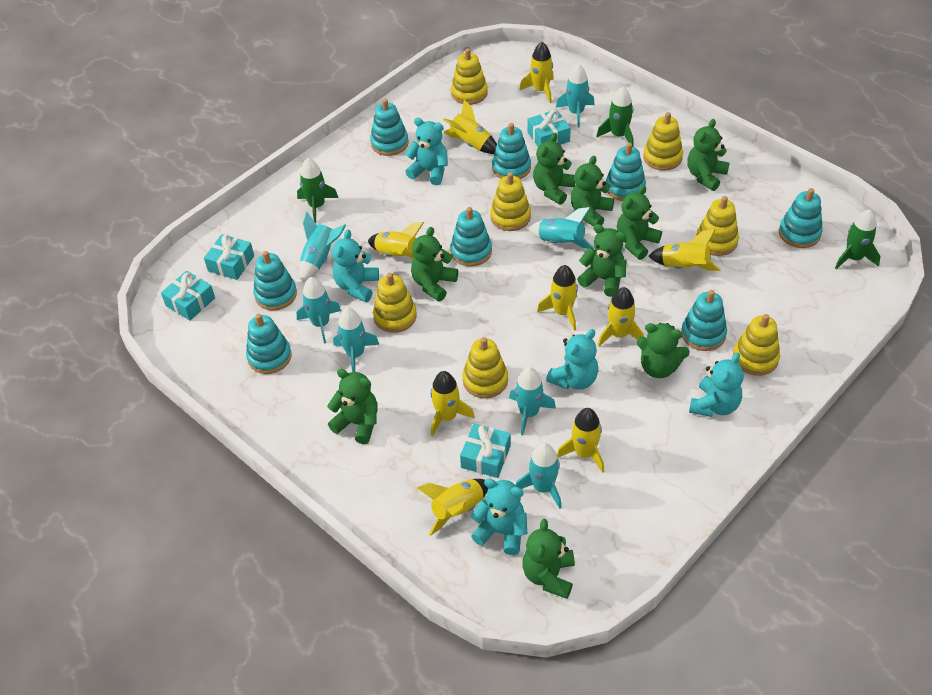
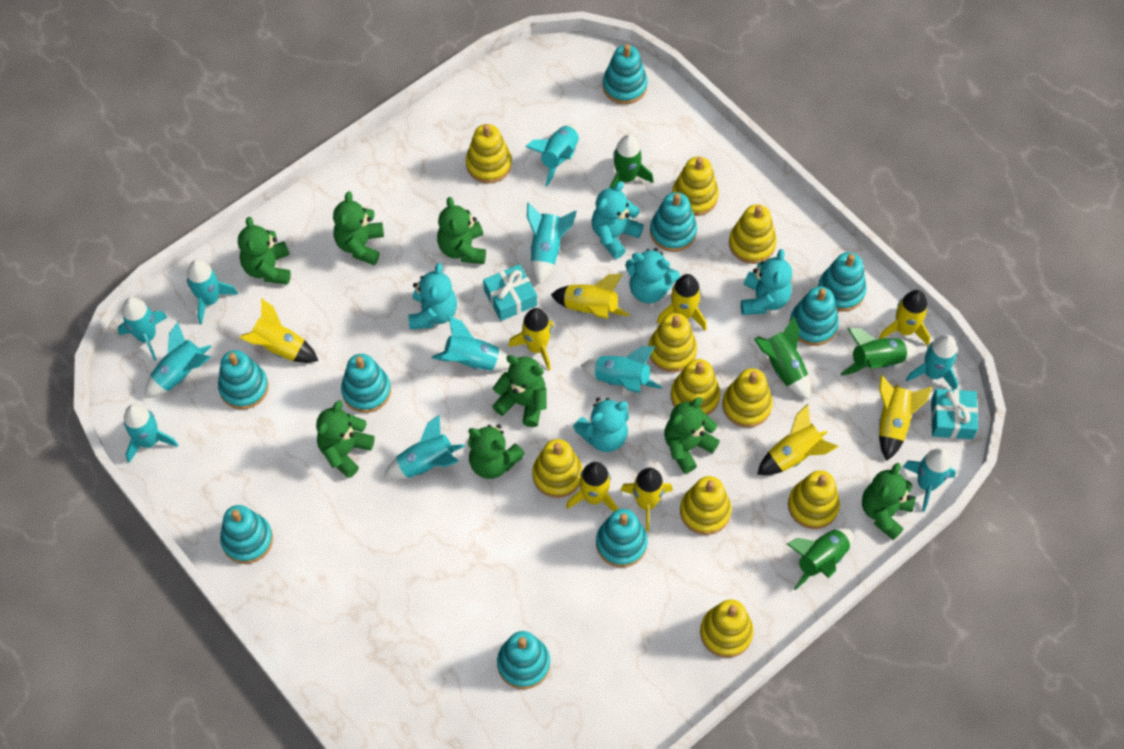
green rocket: [297,158,338,223] [596,86,634,147] [835,209,881,269] = 3 -> [610,135,654,188] [754,317,810,400] [787,528,854,590] [841,328,917,376] = 4
green teddy bear: [327,369,378,444] [411,227,458,302] [522,519,575,599] [533,133,575,205] [571,156,614,227] [577,224,626,297] [616,185,662,260] [637,323,690,378] [688,119,730,191] = 9 -> [238,217,291,285] [316,400,375,478] [333,191,384,265] [437,197,486,264] [468,424,525,479] [492,355,547,427] [664,397,720,474] [862,463,915,540] = 8
turquoise gift: [161,271,215,321] [204,234,254,280] [460,423,511,478] [528,109,571,147] = 4 -> [483,264,537,321] [931,389,978,439] = 2
turquoise rocket: [297,277,341,344] [299,212,346,282] [333,308,379,372] [509,367,556,435] [516,443,562,509] [529,207,594,249] [556,64,595,128] = 7 -> [118,297,168,361] [124,404,178,463] [145,322,212,398] [187,259,238,325] [384,414,465,479] [432,315,510,371] [526,124,579,186] [527,202,577,284] [581,346,662,393] [902,448,956,512] [906,335,958,390] = 11
turquoise stacking toy: [246,314,292,374] [253,251,297,310] [370,99,409,156] [450,207,492,266] [492,123,531,179] [606,143,646,201] [681,290,727,351] [779,188,822,248] = 8 -> [218,350,269,409] [220,505,273,564] [341,354,391,413] [497,631,550,689] [596,509,647,567] [603,44,648,104] [650,192,697,252] [789,286,839,346] [818,252,866,312] = 9
yellow stacking toy: [373,273,417,333] [451,48,488,105] [463,337,508,398] [490,172,531,231] [643,112,683,170] [696,196,739,256] [733,314,780,376] = 7 -> [466,124,512,183] [532,439,583,498] [649,313,697,372] [671,359,720,415] [672,157,719,216] [680,476,731,535] [700,599,754,658] [722,368,773,428] [729,204,777,264] [788,470,840,529] = 10

